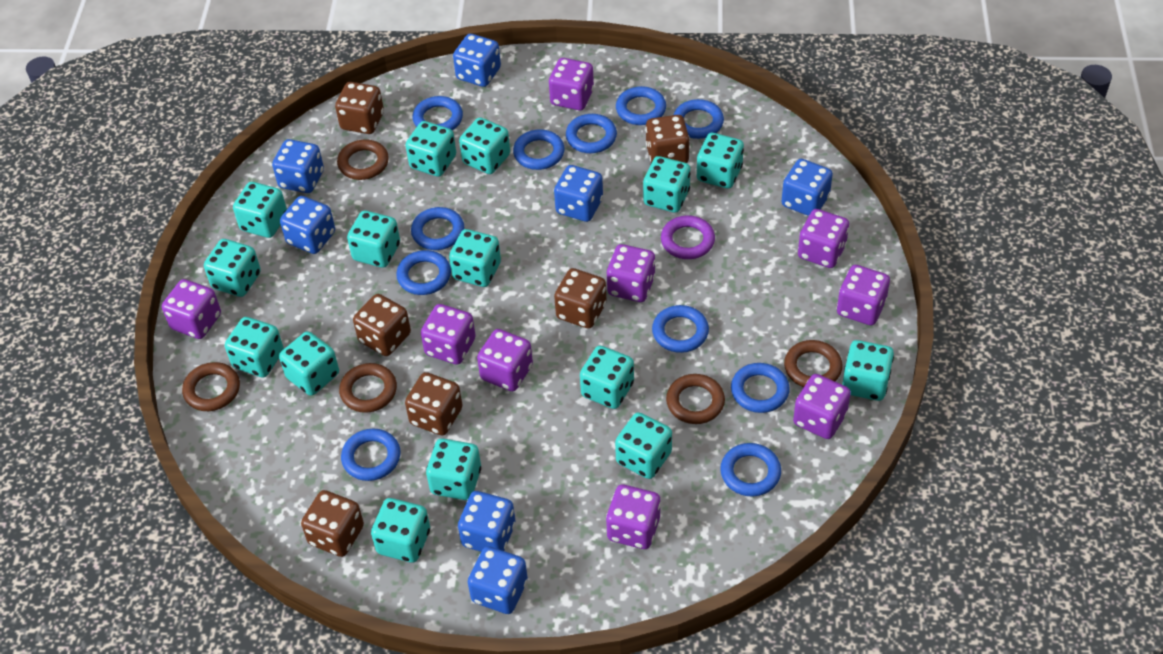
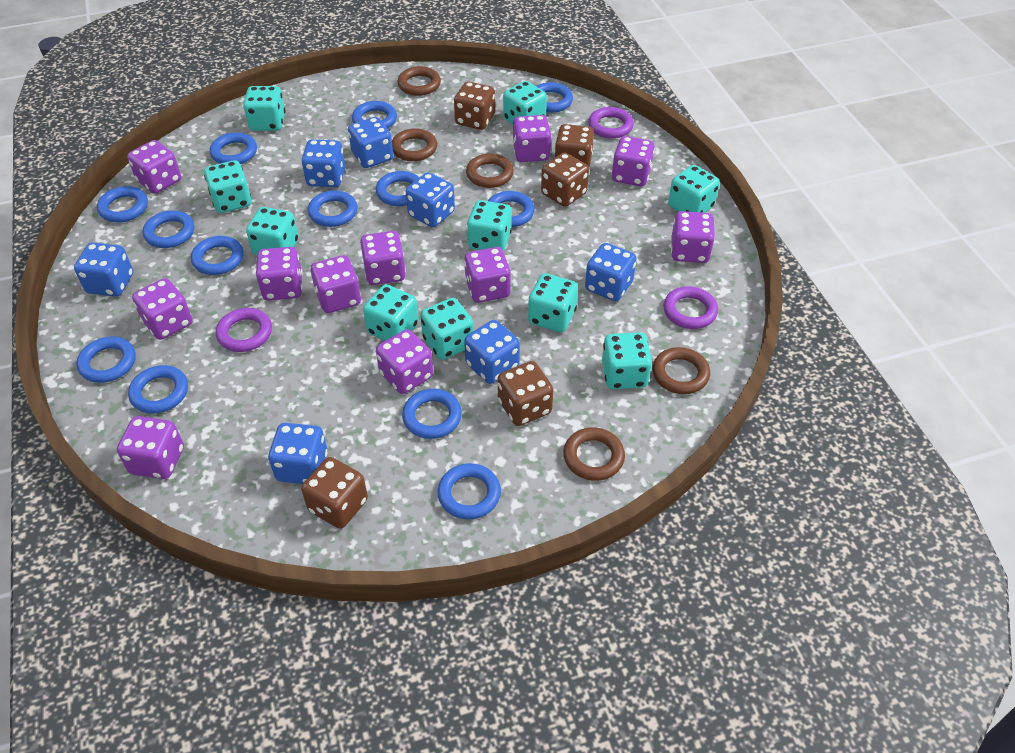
blue ring: [341,429,400,481] [396,250,451,295] [411,207,464,250] [413,96,463,130] [513,129,565,170] [566,114,617,153] [616,86,666,125] [652,305,709,353] [674,99,724,139] [720,443,781,497] [731,363,790,413] = 11 -> [76,337,136,383] [97,186,148,222] [128,365,188,414] [143,210,195,248] [191,236,244,275] [210,132,257,164] [308,190,357,227] [352,101,397,129] [376,171,419,206] [402,389,462,439] [437,463,501,520] [488,191,535,227] [536,82,573,113] = 13
brown dice: [301,490,364,557] [335,82,384,134] [353,294,411,356] [405,372,462,435] [554,268,607,329] [646,115,690,163] = 6 -> [301,457,368,529] [454,81,495,130] [498,361,553,426] [541,152,589,207] [555,124,594,168] = 5
purple dice: [162,279,221,339] [421,304,476,365] [477,329,533,391] [549,58,594,110] [606,485,661,549] [607,244,655,302] [793,374,851,439] [798,209,849,268] [837,265,890,325] = 9 -> [117,416,184,479] [127,140,181,194] [132,278,192,340] [256,247,303,301] [311,255,361,313] [360,231,406,285] [376,329,433,394] [464,247,511,303] [512,115,552,162] [612,136,655,186] [671,211,715,263] = 11
purple ring: [661,216,715,259] = 1 -> [216,308,272,352] [588,107,634,139] [663,286,718,329] = 3
turquoise dice: [204,239,261,297] [225,317,284,378] [233,182,287,238] [279,331,339,396] [347,211,400,268] [371,498,430,563] [406,121,456,177] [426,439,481,500] [449,229,501,287] [459,117,510,174] [580,346,634,409] [615,412,672,479] [643,156,690,213] [697,133,744,189] [842,340,894,401] = 15 -> [204,160,251,213] [243,86,285,131] [246,207,298,256] [363,285,419,341] [420,298,474,360] [467,200,512,252] [503,81,547,124] [528,273,578,332] [602,332,652,389] [668,165,720,213] = 10

